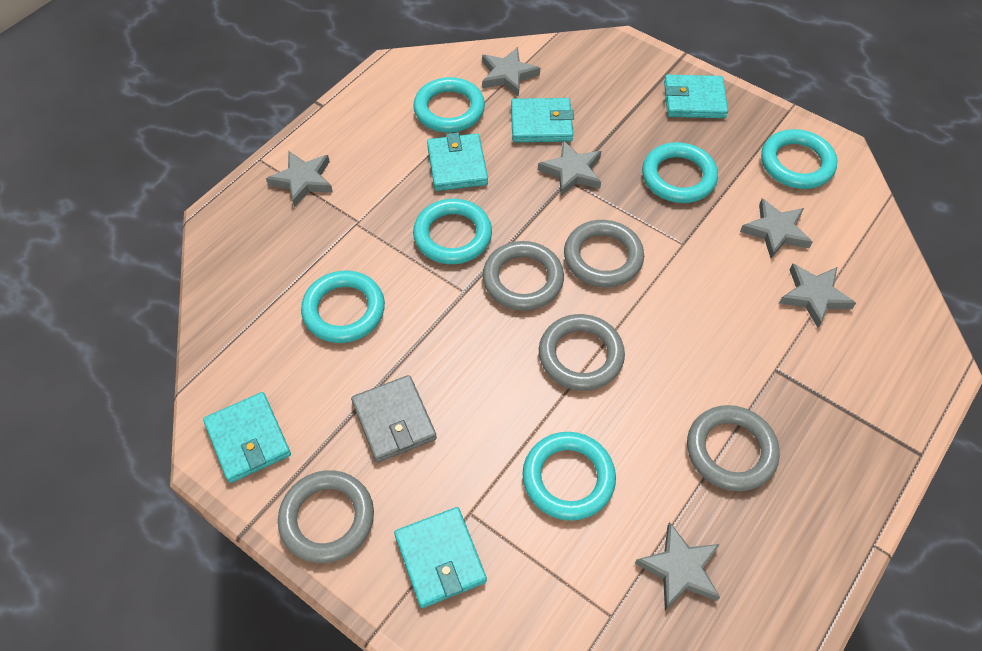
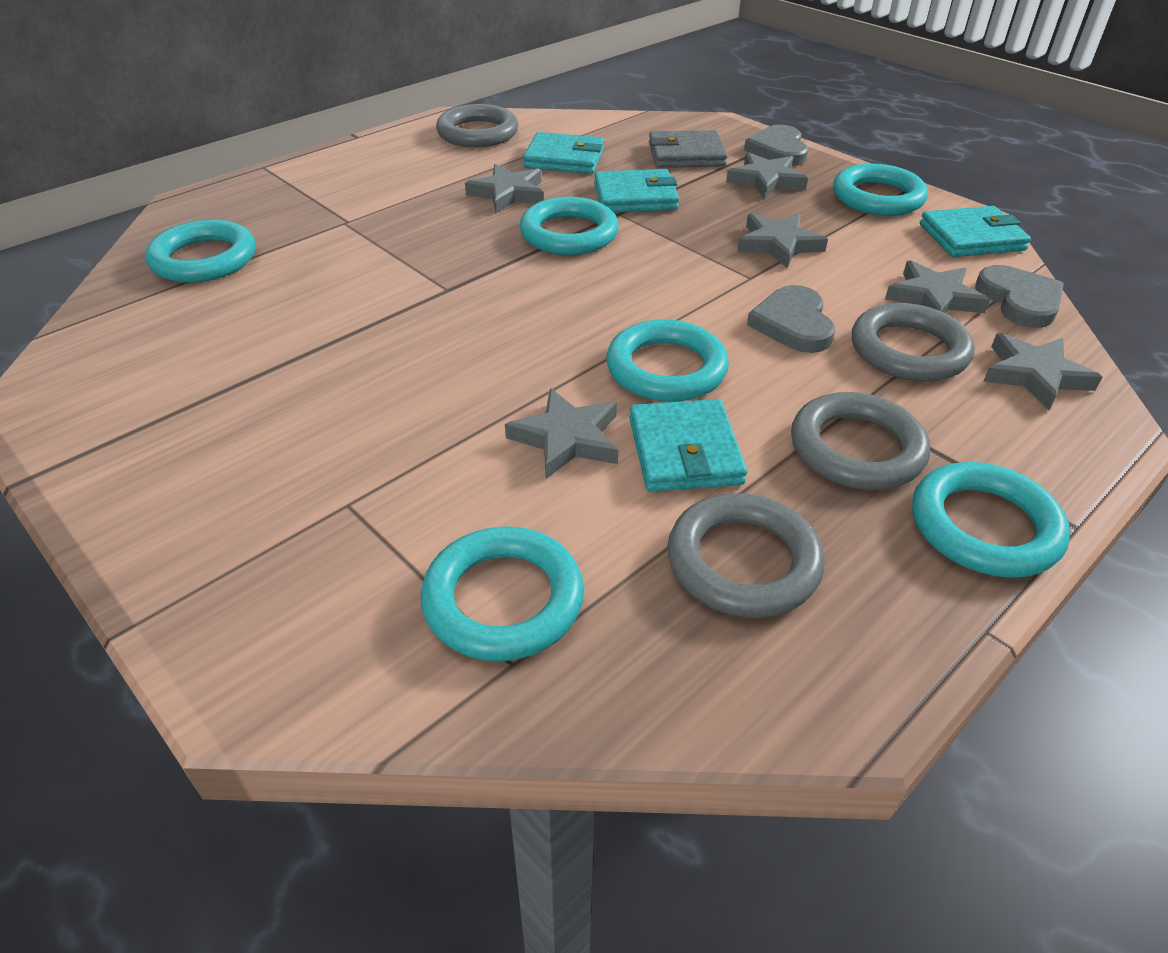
grey heart: none = 0 -> [744,125,808,166] [747,285,835,353] [975,265,1064,328] = 3
grey ring: [278,470,374,563] [483,241,564,311] [539,314,625,391] [564,220,644,287] [687,405,780,491] = 5 -> [436,104,519,147] [668,493,824,618] [791,392,930,490] [852,303,974,382] = 4
turquoise wallet: [203,392,291,483] [394,507,487,608] [427,132,488,191] [511,98,574,142] [664,75,728,118] = 5 -> [523,132,604,174] [594,169,679,212] [629,399,747,492] [920,206,1031,257] = 4

